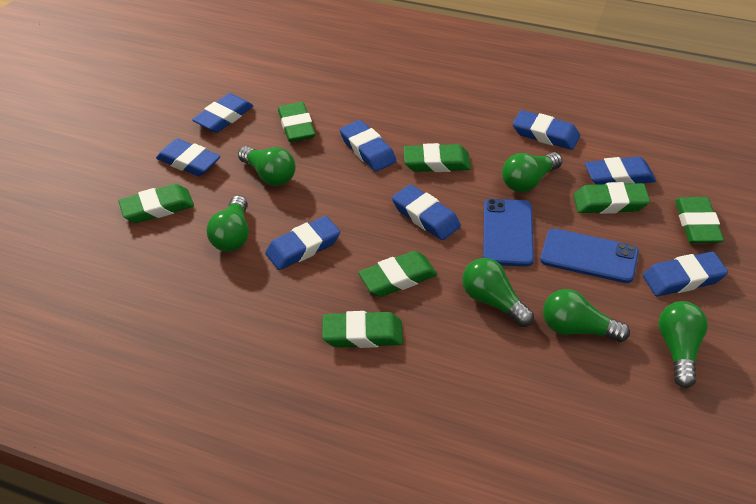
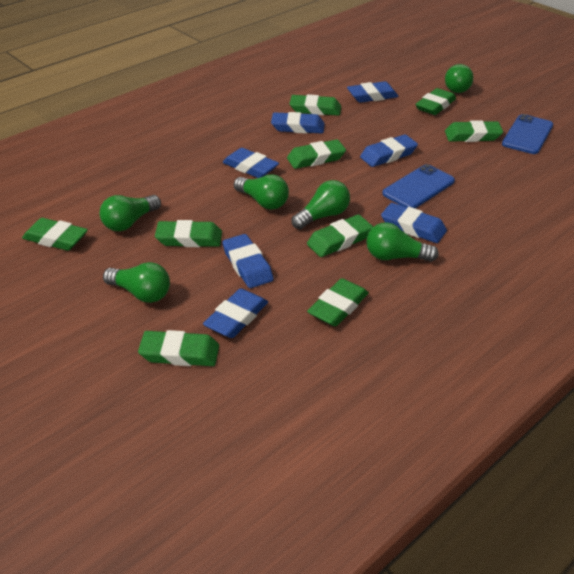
blue eraser: [156,139,221,176] [192,93,253,133] [265,216,340,270] [340,120,396,172] [392,184,461,240] [513,110,580,150] [585,157,656,185] [643,252,728,296] = 8 -> [203,288,268,338] [222,234,274,288] [223,148,279,178] [271,112,325,134] [347,81,399,103] [360,134,418,167] [381,203,447,243] = 7
green eraser: [118,184,194,223] [278,102,315,142] [322,311,403,348] [358,251,438,297] [403,143,471,172] [573,182,650,214] [675,197,724,243] = 7 -> [22,218,88,251] [138,330,219,366] [155,220,222,247] [287,139,346,169] [290,94,341,116] [307,215,373,257] [307,278,369,326] [415,88,456,115] [445,120,503,142] = 9

